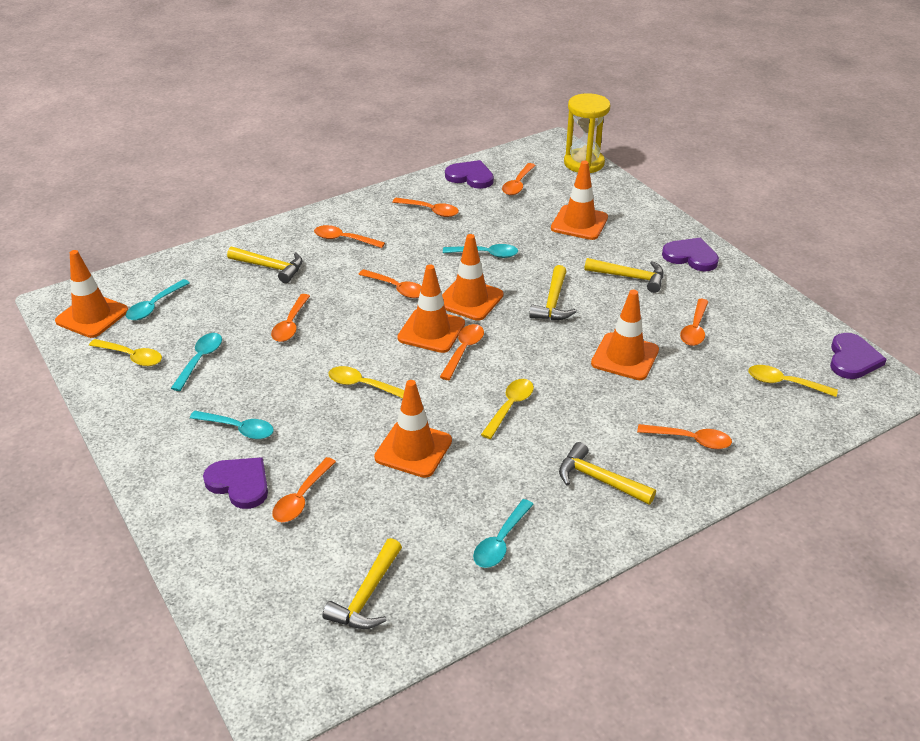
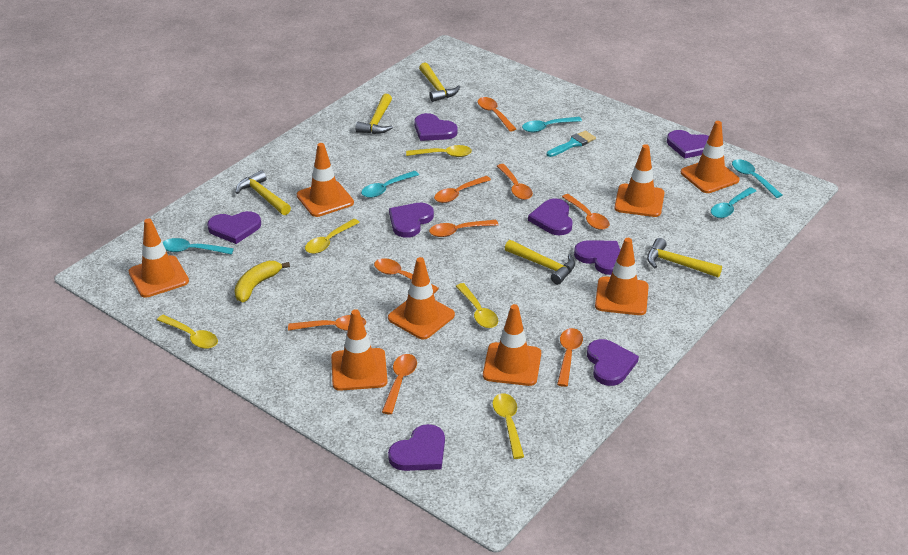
orange traffic cone: [55,250,128,338] [374,380,452,478] [397,264,465,353] [442,234,503,321] [551,161,608,240] [591,290,659,380] = 6 -> [129,218,189,298] [297,143,354,217] [331,309,388,391] [388,257,455,340] [483,304,541,386] [595,238,649,315] [614,144,665,217] [681,121,740,193] = 8
purple heart: [203,457,268,509] [445,160,494,189] [662,238,719,271] [830,333,887,379] = 4 -> [207,211,261,244] [388,424,445,471] [389,203,434,238] [414,113,458,141] [528,199,573,235] [574,240,620,275] [587,339,639,386] [667,130,709,159] = 8
turquoise brush: none = 0 -> [547,131,596,157] = 1
yellow banana: none = 0 -> [234,261,290,302] = 1
yellow hourglass: [564,93,610,173] = 1 -> none = 0
yellow spoon: [89,339,162,366] [328,366,404,398] [481,379,534,439] [748,365,838,397] = 4 -> [157,315,218,349] [305,219,360,254] [406,145,472,157] [456,283,498,328] [493,393,524,459] = 5

